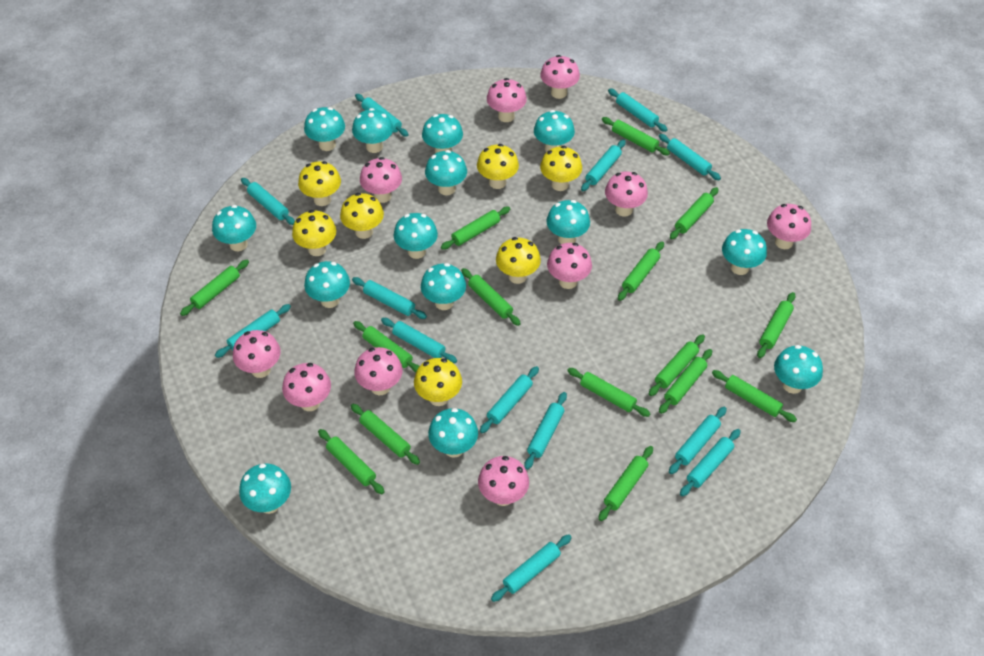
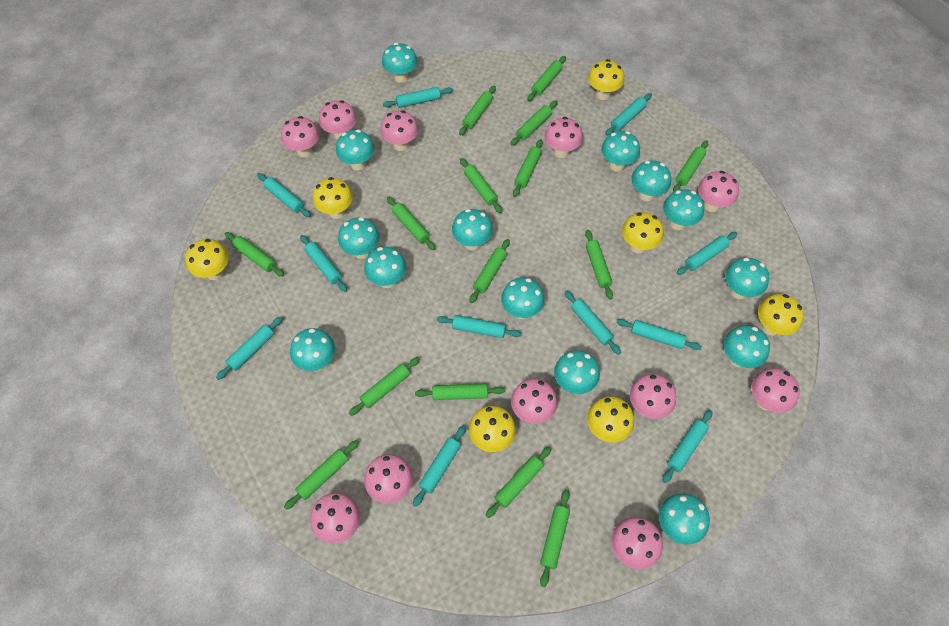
pink mushroom: [233,330,280,378] [282,363,331,411] [354,347,402,395] [360,157,402,203] [478,456,529,506] [487,78,527,122] [540,55,580,99] [547,243,592,289] [605,172,648,216] [767,204,811,249] = 10 -> [281,116,319,157] [310,493,360,544] [319,100,357,140] [364,454,413,503] [380,110,418,151] [511,379,557,424] [544,117,583,158] [612,517,663,569] [630,374,676,419] [698,171,739,212] [751,368,800,413] = 11
turquoise rolling pin: [215,304,291,358] [241,178,295,225] [352,277,427,319] [355,94,409,137] [381,318,457,363] [480,366,539,433] [491,534,572,602] [524,392,567,470] [581,140,626,191] [608,88,668,132] [659,134,721,180] [669,407,727,474] [680,429,741,497] = 13 -> [216,316,283,380] [257,173,311,217] [300,235,347,292] [383,87,453,108] [413,426,466,507] [437,315,521,338] [564,290,621,355] [605,93,652,136] [616,319,702,350] [663,410,712,483] [677,232,737,275] = 11

